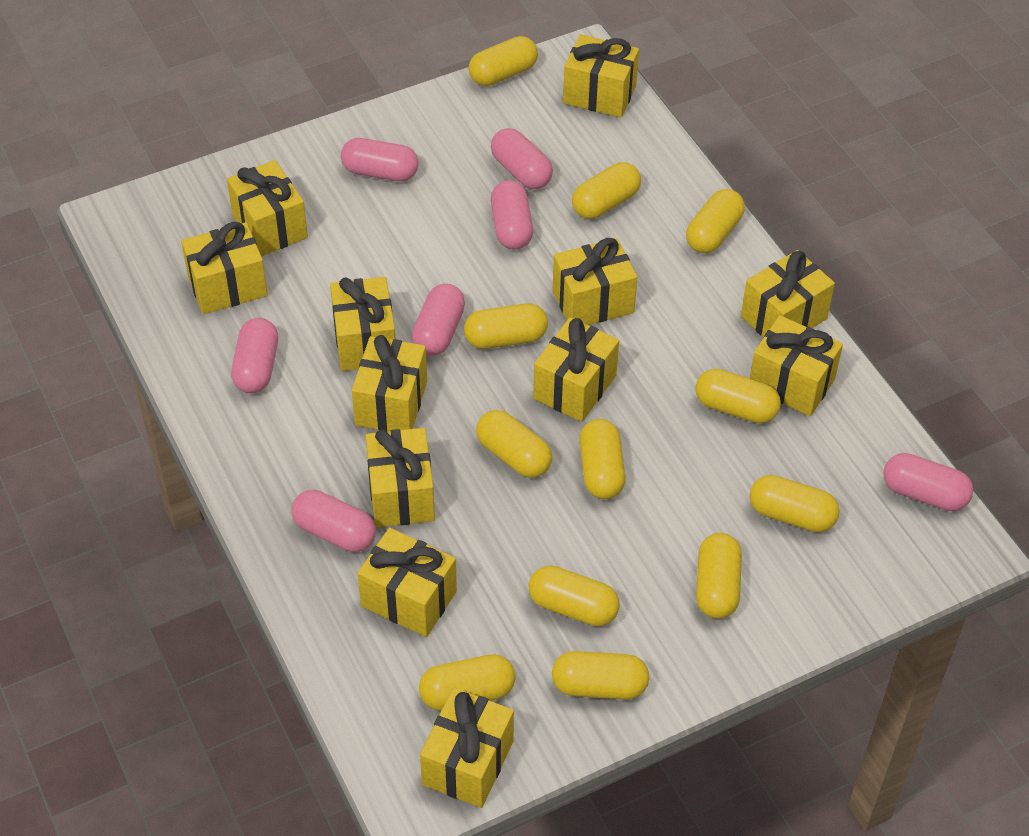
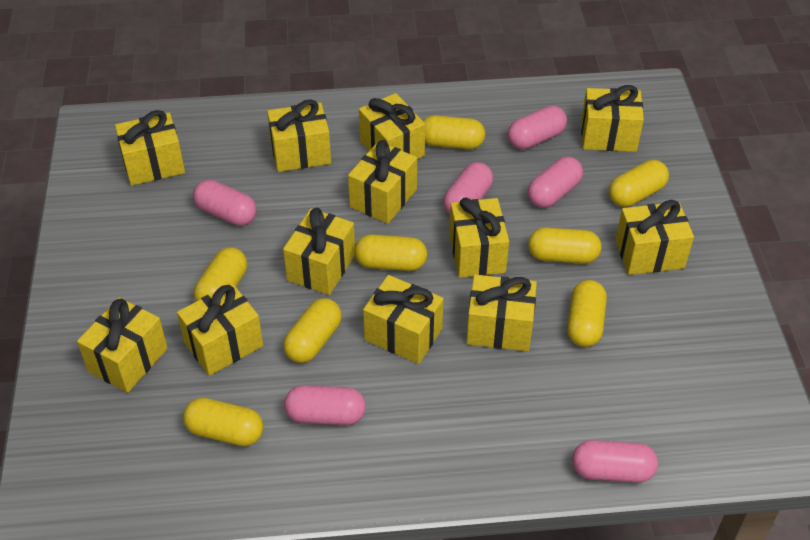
pink capsule: [231,318,278,393] [291,490,376,552] [341,138,419,181] [412,284,465,356] [491,128,553,189] [491,181,533,249] [883,453,973,511] = 7 -> [193,180,257,226] [284,385,366,425] [443,162,493,214] [508,105,567,149] [528,157,583,208] [572,440,658,483] = 6
yellow capsule: [419,654,516,711] [464,303,548,349] [469,36,538,86] [476,410,552,478] [529,565,620,627] [552,651,649,700] [572,162,641,219] [579,419,626,499] [686,189,745,253] [695,369,781,423] [696,533,742,619] [750,475,840,532] = 12 -> [183,398,264,446] [194,247,247,301] [283,298,342,363] [354,234,427,271] [423,115,485,149] [528,228,601,264] [567,280,607,347] [609,160,669,207] = 8

